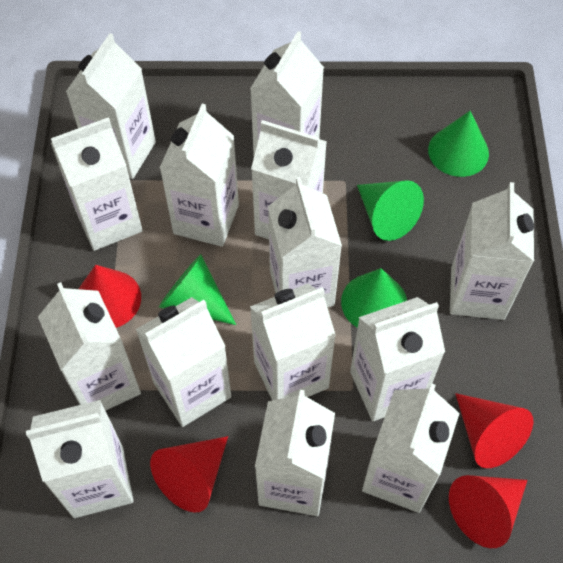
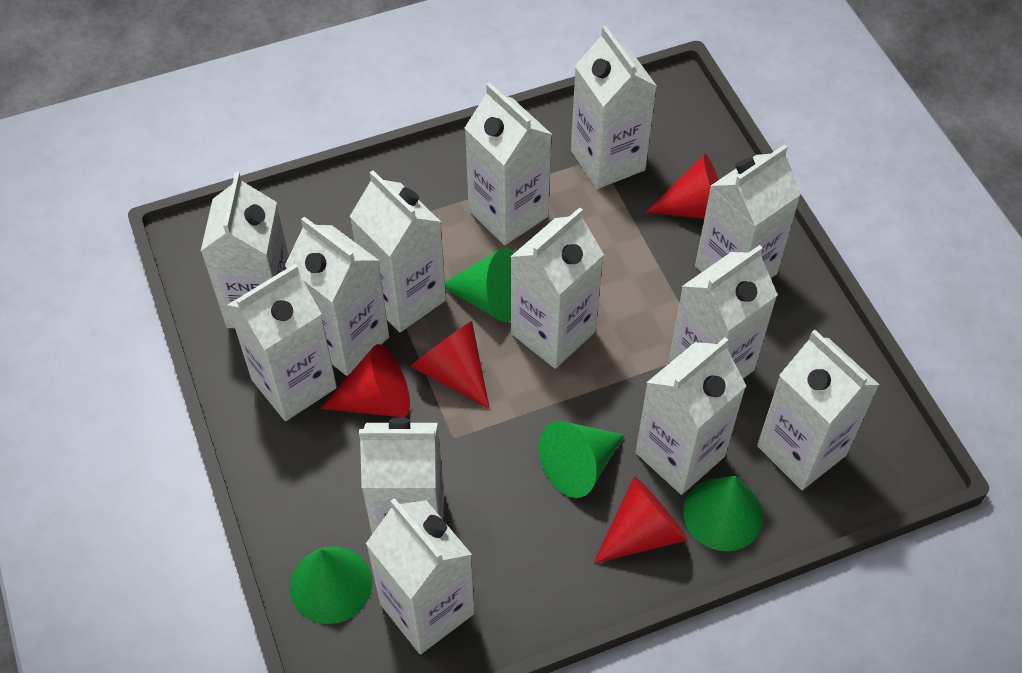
white carton: [26,400,134,518] [38,282,141,411] [51,117,143,251] [66,33,156,179] [136,297,231,427] [160,104,239,247] [250,31,324,155] [250,284,336,400] [251,120,327,239] [255,390,335,516] [268,177,342,307] [350,297,445,421] [362,383,459,513] [450,182,534,320] = 14 -> [201,172,289,328] [227,264,337,421] [285,217,389,376] [350,170,446,332] [359,418,444,534] [366,498,475,654] [465,83,552,245] [510,207,604,369] [571,26,657,189] [636,337,746,495] [669,245,778,379] [695,144,801,278] [757,330,879,490] = 13

